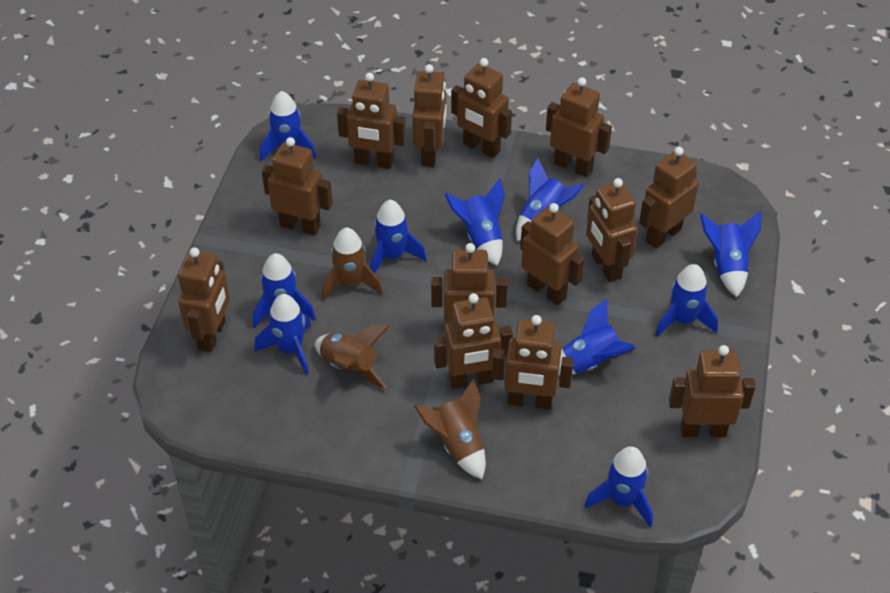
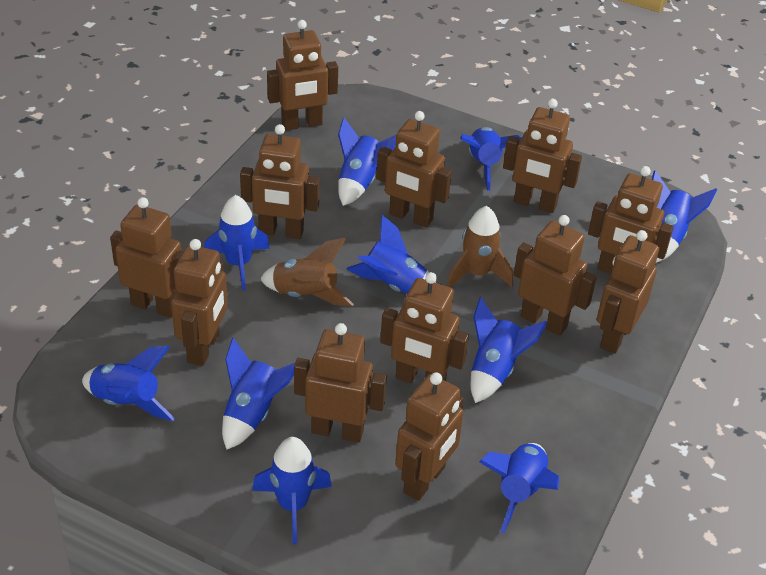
brown robot: [178,247,230,352] [262,137,333,235] [337,72,406,169] [412,64,446,167] [431,243,508,322] [434,293,513,389] [451,58,512,158] [492,315,574,410] [520,203,585,306] [546,77,612,177] [586,178,638,282] [639,147,699,248] [669,345,756,437] = 13 -> [110,197,184,318] [171,239,228,366] [240,124,320,239] [267,20,338,131] [294,323,387,443] [376,111,452,228] [380,272,469,383] [395,372,464,501] [503,99,582,213] [514,215,597,336] [588,166,674,274] [597,230,659,354] = 12
brown rocket: [315,324,389,390] [322,227,383,301] [414,379,486,479] = 3 -> [260,238,354,306] [447,206,513,288] = 2

